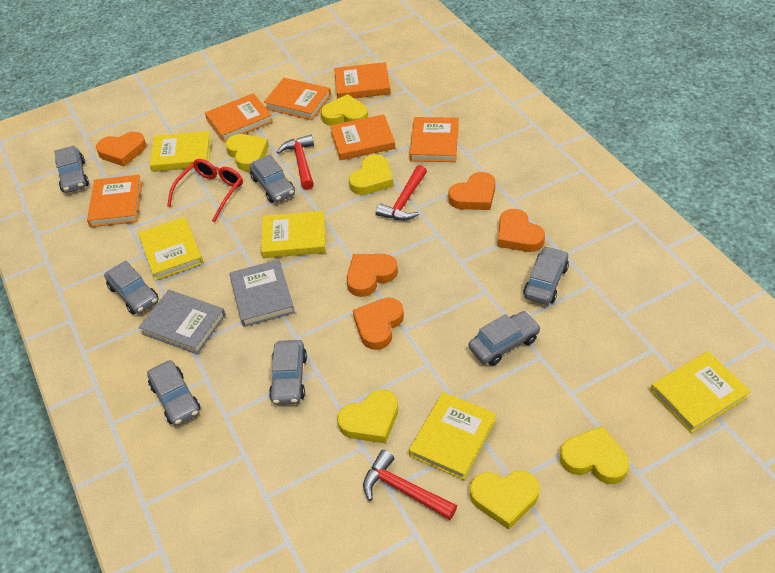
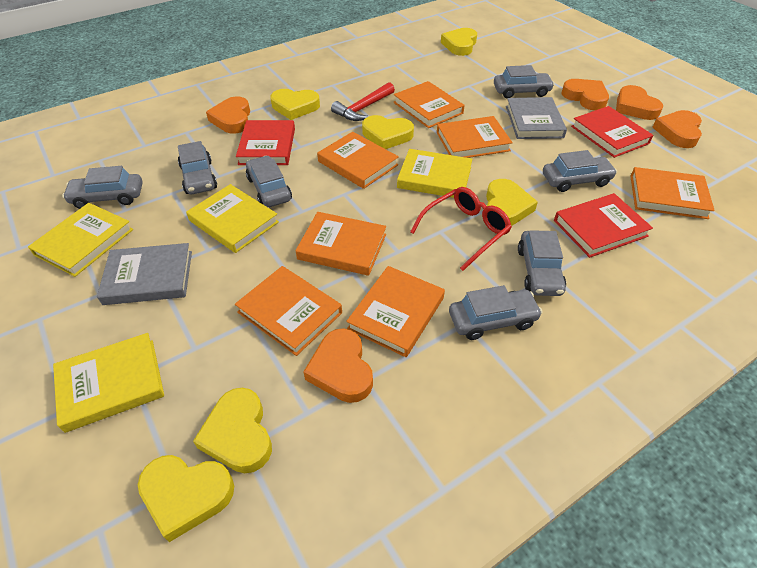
orange book: [87,175,142,227] [205,93,273,142] [264,78,331,120] [330,114,395,160] [334,62,391,99] [409,117,459,162] = 6 -> [235,266,342,356] [295,212,386,276] [317,132,399,189] [346,266,445,357] [393,81,465,128] [437,116,513,158] [630,167,715,219] = 7
red book: none = 0 -> [236,120,295,165] [554,193,653,258] [571,106,653,158] = 3
red hammer: [277,135,314,190] [363,450,457,520] [376,165,427,221] = 3 -> [331,82,395,121] = 1
yellow book: [138,217,203,281] [149,131,211,172] [261,211,326,258] [409,392,496,480] [650,351,751,433] = 5 -> [28,203,133,277] [53,333,164,433] [186,184,279,253] [397,149,473,198] = 4

